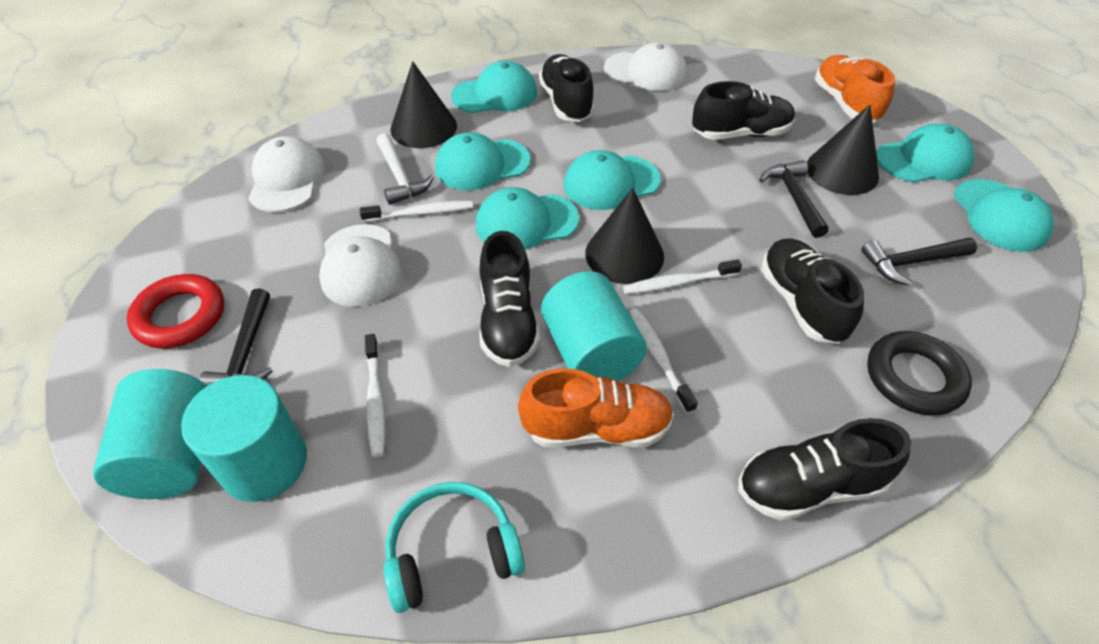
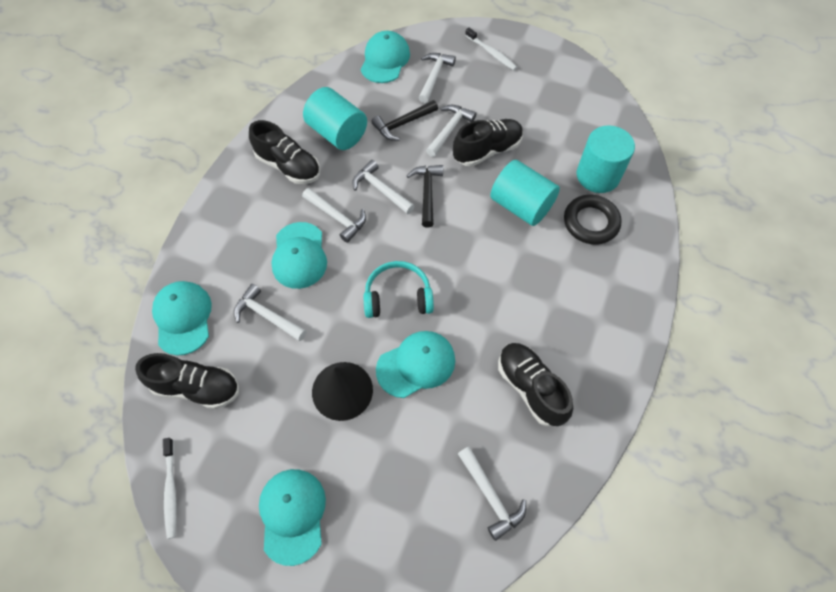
black cone: [390,61,457,148] [585,188,664,284] [807,105,879,195] = 3 -> [312,362,373,421] = 1
black hammer: [199,289,273,386] [759,160,829,238] [861,238,977,286] = 3 -> [371,100,438,141] [407,165,443,227] = 2
black shoe: [479,231,540,367] [539,54,595,122] [692,81,795,140] [738,418,911,521] [761,238,865,344] = 5 -> [135,353,239,409] [249,120,320,184] [453,119,523,167] [498,343,573,426] = 4
orange shoe: [518,369,674,447] [815,55,895,123] = 2 -> none = 0
red ring: [127,274,224,348] = 1 -> none = 0
turquoise cap: [435,132,530,190] [451,61,537,113] [476,187,579,250] [564,150,660,210] [876,123,974,183] [954,179,1054,252] = 6 -> [152,281,212,356] [259,469,326,566] [271,222,327,289] [361,31,410,83] [376,331,455,398] = 5
white cap: [248,136,325,212] [319,224,402,307] [604,42,687,91] = 3 -> none = 0
white hammer: [376,133,434,205] = 1 -> [234,284,306,341] [302,188,366,243] [352,160,414,214] [419,53,456,103] [426,105,476,157] [458,447,526,541] = 6
white toothbrush: [360,201,473,222] [365,334,385,457] [623,260,742,294] [629,308,698,414] = 4 -> [163,438,177,539] [465,28,517,70] = 2

